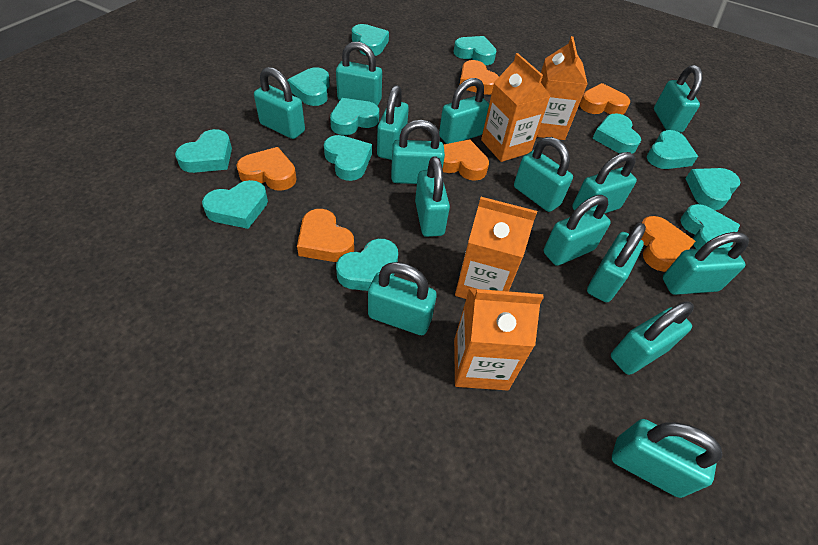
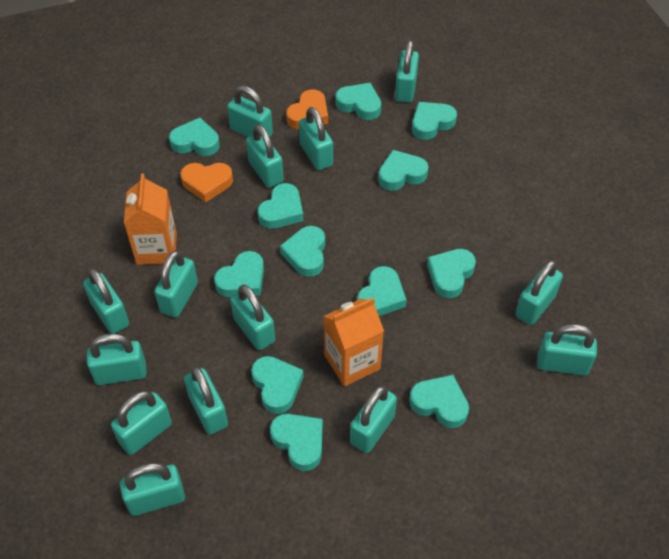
orange carton: [454,288,544,391] [455,197,537,299] [481,53,550,162] [537,36,588,140] = 4 -> [124,173,177,265] [324,298,384,387] = 2
orange heart: [236,147,297,191] [297,209,354,262] [443,139,489,181] [460,60,499,95] [580,83,630,115] [641,216,695,272] = 6 -> [180,163,233,202] [286,89,328,129] = 2
turquoise padlock: [254,67,305,139] [336,42,382,106] [368,262,437,335] [377,85,409,160] [391,120,445,184] [415,156,450,237] [439,78,489,144] [514,137,573,212] [544,195,611,266] [572,152,637,214] [587,223,646,302] [611,301,694,375] [612,419,722,498] [654,65,703,133] [663,232,749,295] = 15 -> [83,268,129,334] [87,333,147,385] [111,391,172,455] [120,463,185,516] [154,250,198,317] [184,366,228,435] [227,86,273,137] [230,284,275,350] [246,124,284,188] [299,107,333,170] [350,385,397,453] [395,40,419,103] [515,260,563,325] [537,324,597,375] = 14

